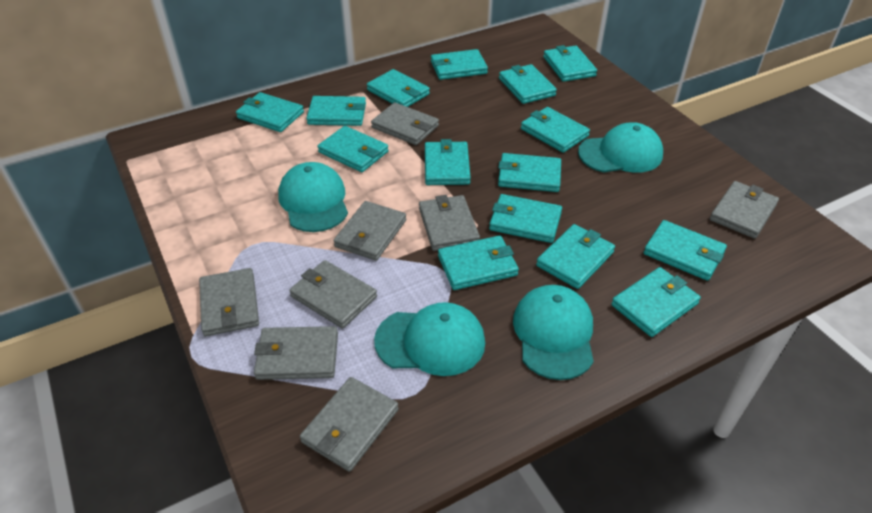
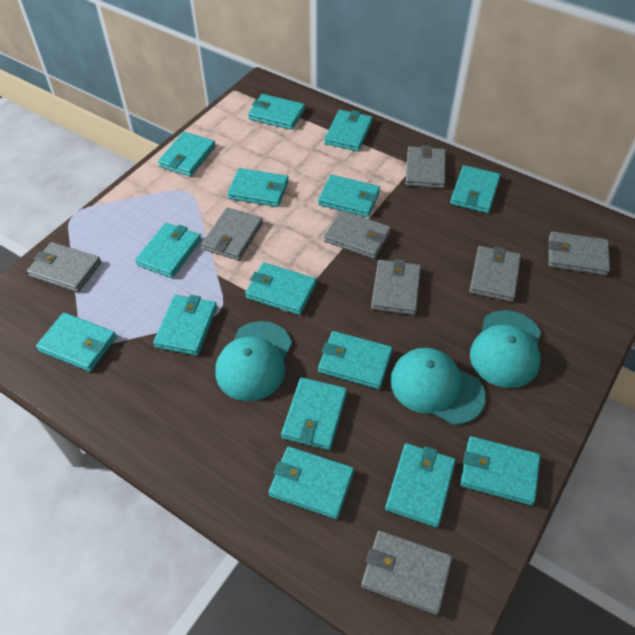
turquoise cap: [278,162,348,232] [374,302,485,376] [513,285,594,380] [578,122,663,173] = 4 -> [216,321,292,401] [390,348,485,425] [470,310,541,388] = 3

